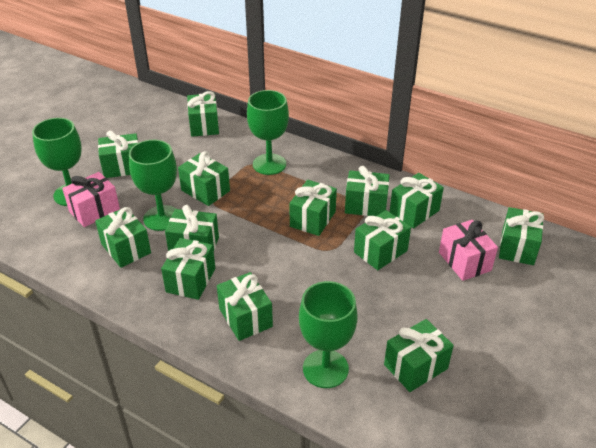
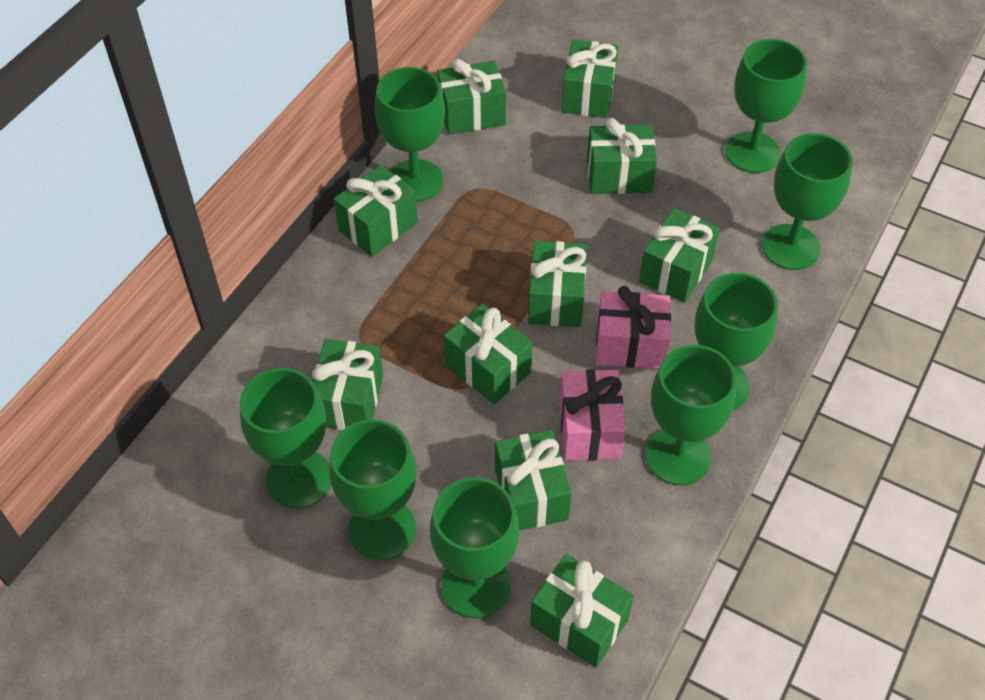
green gift: [95,207,151,268] [98,131,138,178] [161,238,215,300] [165,205,219,251] [178,151,230,206] [187,91,219,137] [217,272,273,341] [289,180,337,236] [345,166,389,216] [354,210,411,270] [384,319,454,392] [390,173,444,229] [499,207,544,265] = 13 -> [312,339,383,430] [334,165,418,257] [437,59,506,135] [444,304,533,404] [495,430,572,531] [528,241,587,327] [530,554,634,667] [562,40,618,118] [587,118,657,194] [639,208,720,303] = 10
green goblet: [32,118,82,206] [129,140,177,231] [247,90,289,175] [299,281,358,388] = 4 -> [240,368,331,509] [329,419,417,560] [375,67,445,202] [430,477,519,618] [646,345,736,485] [695,273,778,410] [725,39,807,173] [762,133,853,270] = 8

